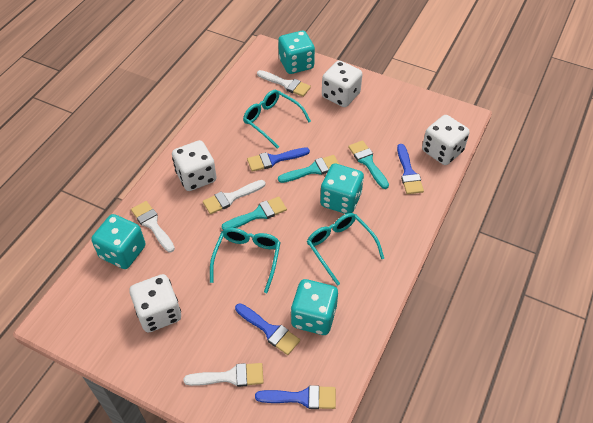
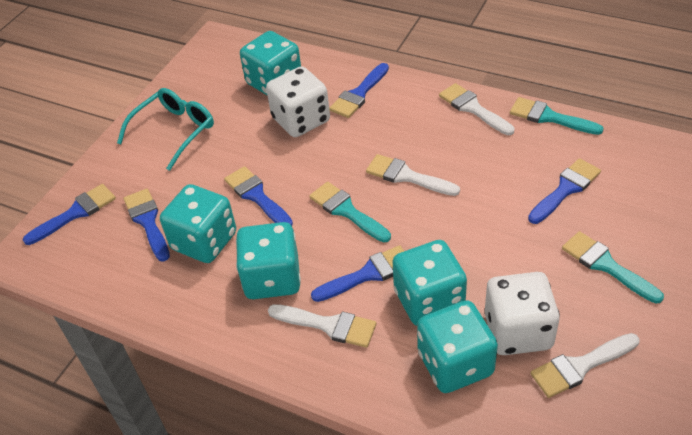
blue brush: [235,303,300,355] [247,147,310,172] [255,385,336,409] [397,144,424,194] = 4 -> [23,184,116,245] [124,189,170,262] [224,166,293,226] [311,245,404,302] [329,63,389,118] [528,158,601,224] = 6
turquoise dice: [91,214,146,269] [278,31,315,74] [291,279,338,335] [320,163,364,214] = 4 -> [160,184,236,263] [236,222,301,299] [240,31,301,95] [392,240,467,326] [417,300,498,393] = 5
turquoise glasses: [210,228,281,293] [243,90,311,149] [307,213,384,286] = 3 -> [117,88,214,171] = 1
white dice: [129,274,181,332] [172,140,217,191] [322,61,362,107] [422,115,470,165] = 4 -> [266,67,330,137] [485,272,560,355] = 2

